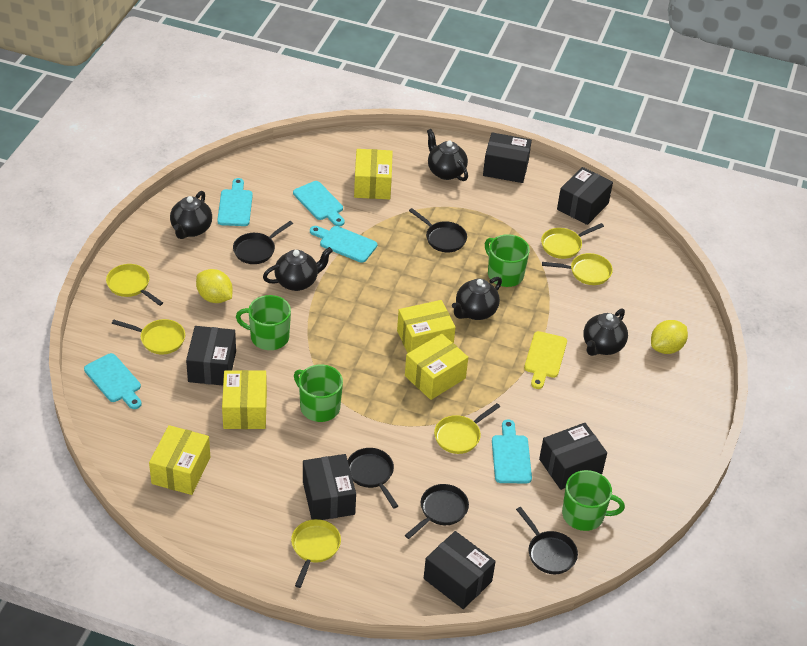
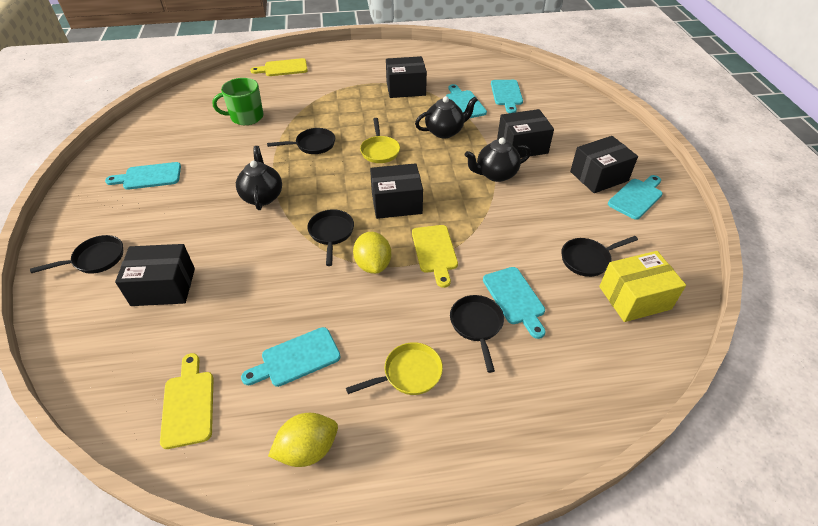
black box: [186,326,236,386] [303,454,356,520] [424,531,496,609] [483,132,532,183] [539,423,607,490] [557,167,613,225] = 6 -> [115,244,195,306] [370,163,423,219] [386,56,427,98] [497,109,554,158] [570,136,638,193] = 5
black teapot: [170,191,212,239] [263,247,333,291] [427,129,468,181] [452,277,502,320] [583,309,628,356] = 5 -> [236,146,282,210] [415,96,477,138] [465,138,531,182] = 3
green mug: [236,295,291,350] [294,364,343,422] [485,234,530,287] [562,470,625,531] = 4 -> [213,78,263,125] = 1
turquoise cutting board: [84,353,142,409] [217,178,253,226] [293,181,345,227] [310,226,377,263] [492,419,532,483] = 5 -> [105,162,181,190] [241,327,341,387] [446,84,487,118] [483,267,546,339] [491,80,523,113] [608,175,663,220] = 6
yellow box: [149,425,210,495] [222,370,267,429] [354,149,393,199] [397,300,456,353] [405,333,468,400] = 5 -> [599,251,686,322] = 1
yellow cutting board: [524,331,567,389] = 1 -> [160,353,214,449] [250,58,308,76] [412,225,458,288] = 3
yellow pan: [106,264,163,306] [112,319,185,354] [291,519,341,588] [434,403,500,454] [541,223,604,259] [542,253,613,285] = 6 -> [346,342,443,395] [360,118,400,163] = 2

